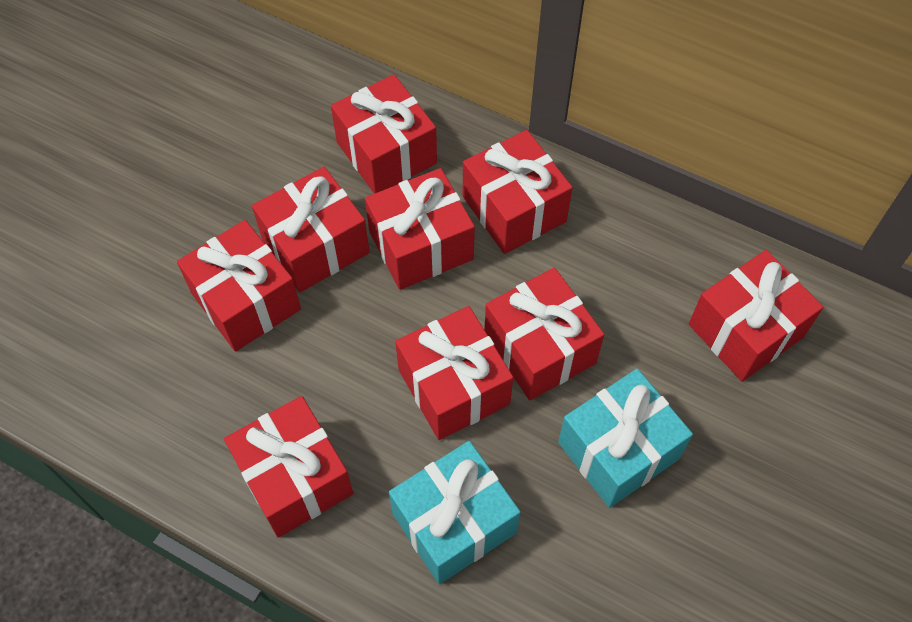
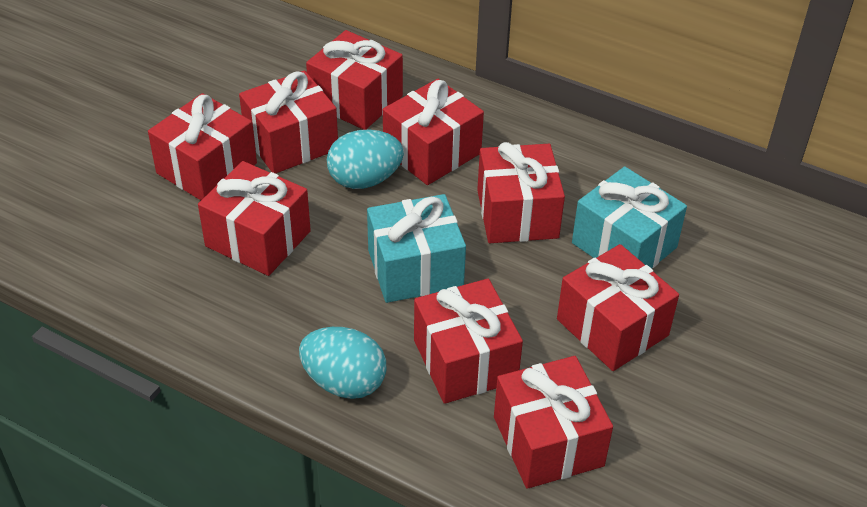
turquoise egg: none = 0 -> [299,327,386,399] [327,129,404,189] = 2

